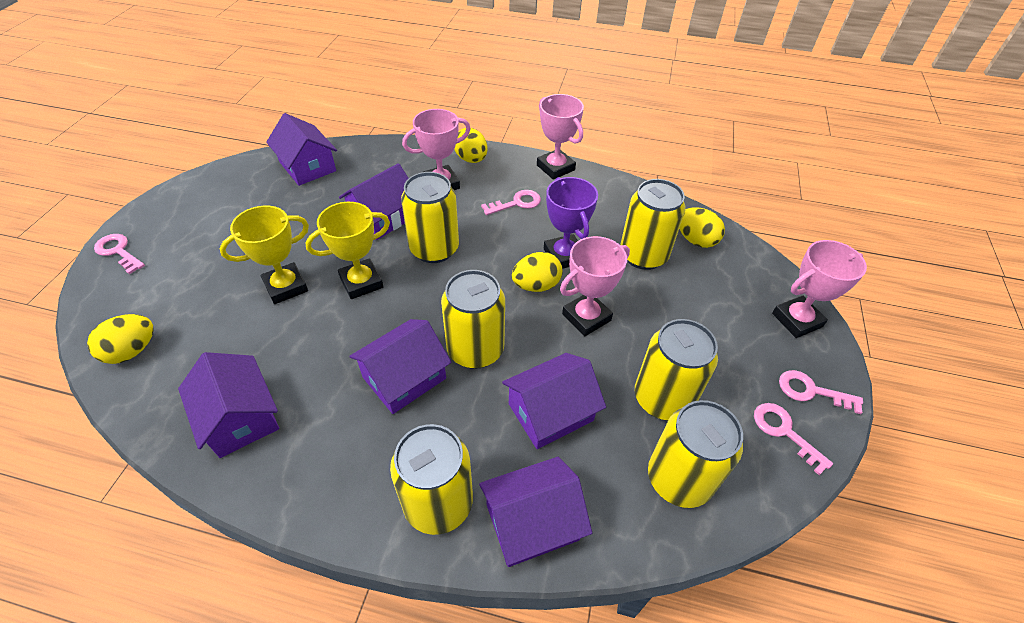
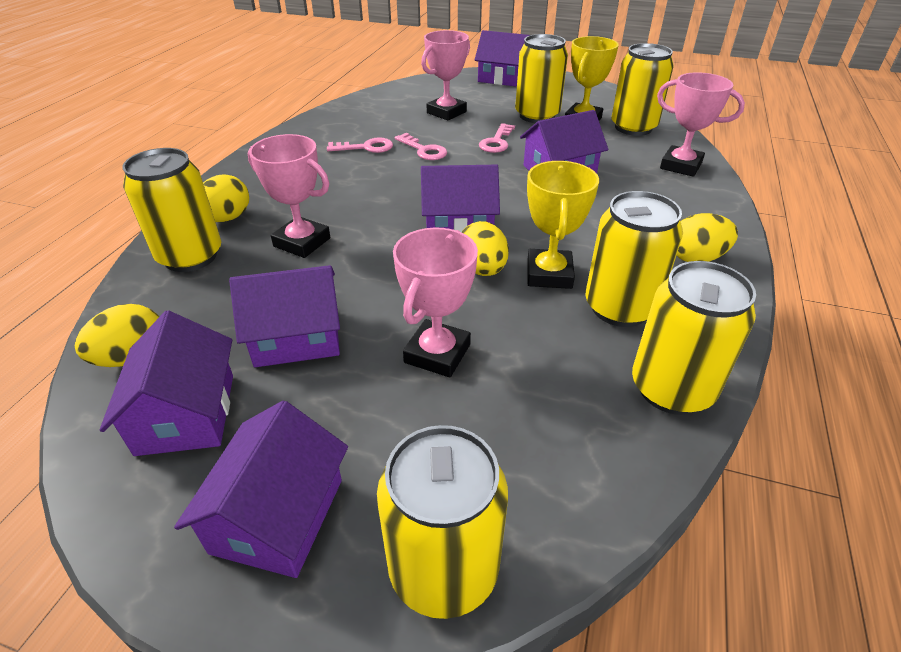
pink key: [94,234,145,274] [481,190,541,215] [754,403,833,475] [779,370,863,414] = 4 -> [327,137,393,153] [395,133,447,160] [479,123,515,153] = 3
purple trophy: [544,177,598,269] = 1 -> none = 0

